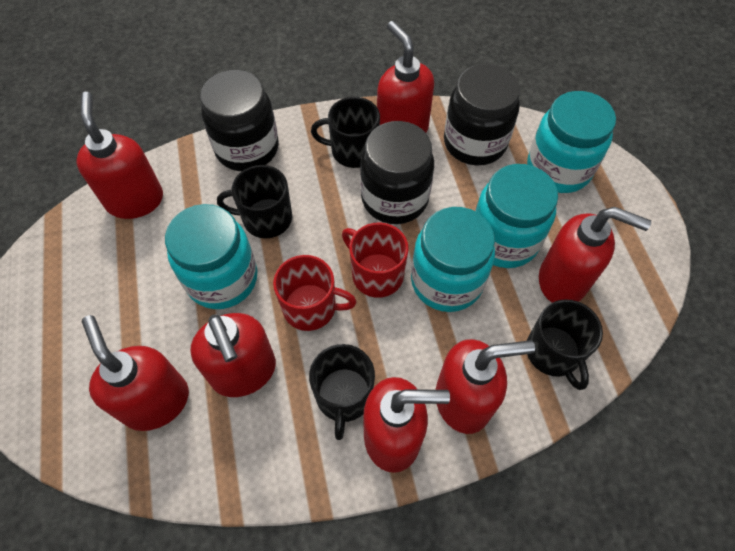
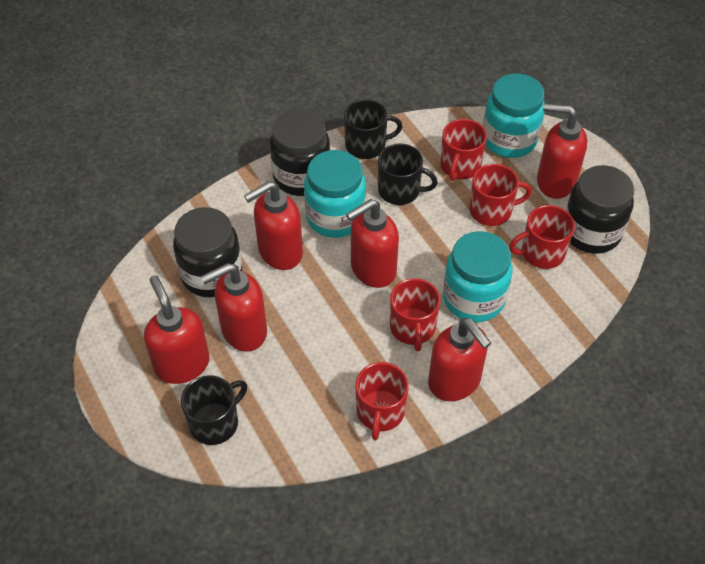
black mug: [217,165,292,238] [309,344,375,440] [311,97,380,168] [527,299,603,390] = 4 -> [181,375,247,445] [344,99,403,159] [378,144,438,205] = 3
red mug: [273,255,357,331] [342,222,409,298] = 2 -> [355,362,409,440] [390,278,440,351] [441,119,487,181] [469,164,532,226] [509,205,575,269] = 5
red soap dispenser: [76,92,163,219] [82,315,189,431] [190,313,276,397] [363,377,450,473] [377,21,434,133] [436,339,535,434] [539,207,651,303] = 7 -> [144,275,210,384] [201,263,267,352] [244,181,303,270] [346,199,399,288] [428,318,491,401] [537,103,587,199] = 6
turquoise jar: [165,204,257,309] [411,207,495,312] [475,164,558,268] [527,91,616,193] = 4 -> [304,150,366,238] [443,231,512,322] [483,73,545,158] = 3

